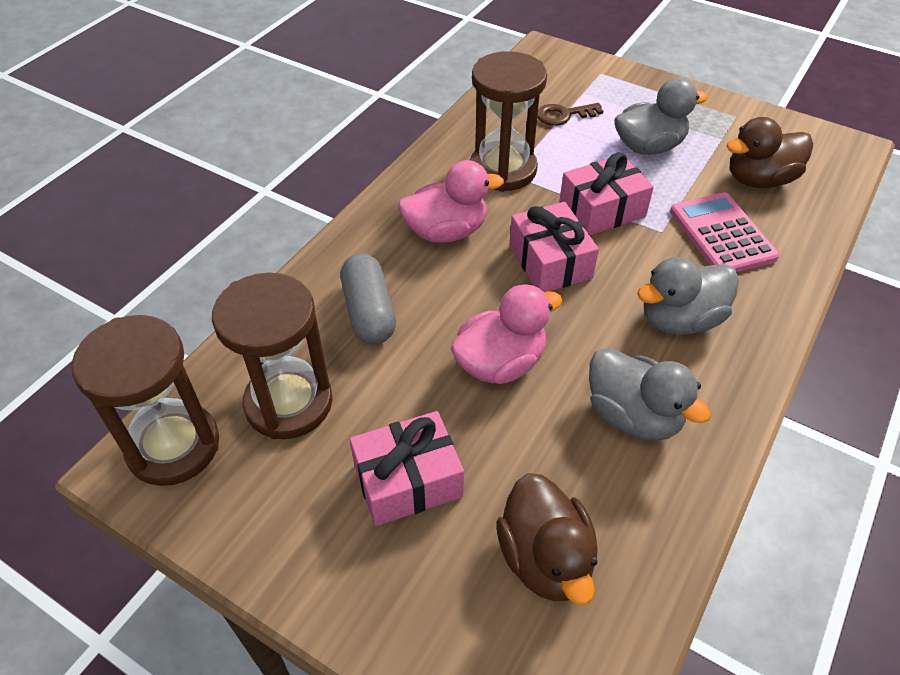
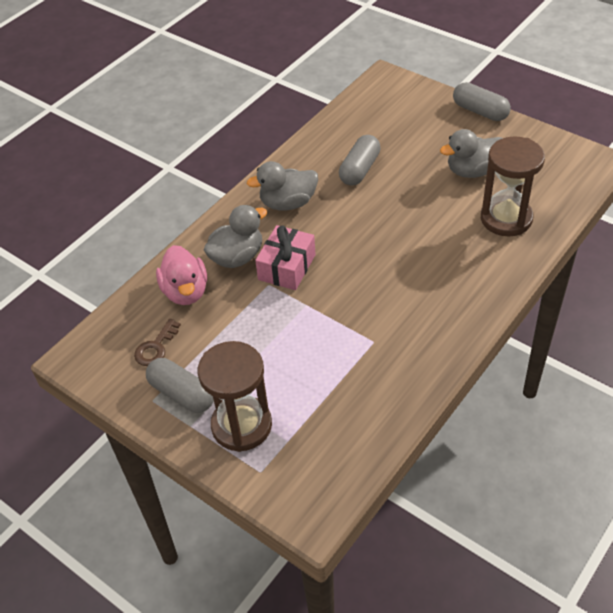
brown duck: [496,473,598,605] [726,117,813,188] = 2 -> none = 0
brown hourglass: [72,315,219,486] [212,273,332,439] [470,51,547,192] = 3 -> [198,341,272,452] [481,136,545,236] = 2
grey capsule: [341,254,396,345] = 1 -> [146,358,214,413] [339,135,381,186] [453,82,511,121] = 3
pink calculator: [670,192,779,272] = 1 -> none = 0
pink duck: [398,160,504,243] [451,284,563,384] = 2 -> [156,245,207,305] = 1
pink gift: [350,411,464,526] [509,202,599,292] [559,152,654,235] = 3 -> [255,225,316,290] = 1

